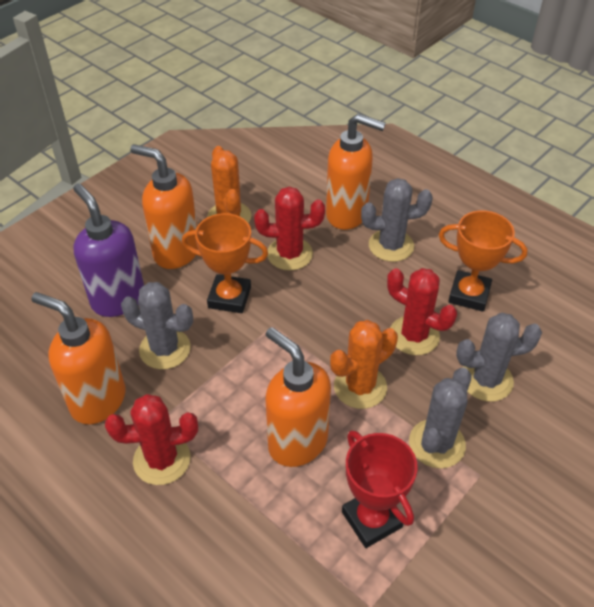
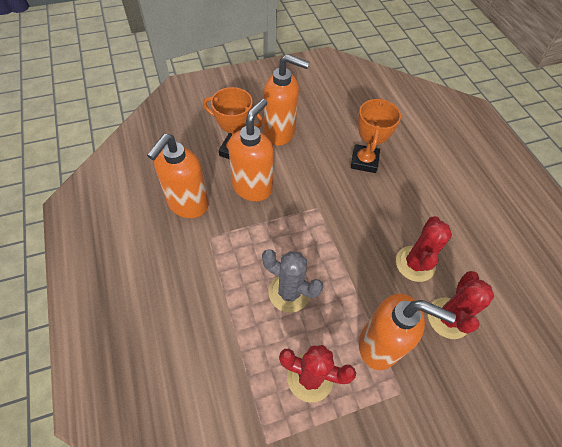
grey cactus: [121,282,193,369] [361,178,433,262] [409,368,472,469] [456,313,542,401] = 4 -> [262,249,323,313] = 1
orange cactus: [207,146,251,223] [330,320,398,409] = 2 -> none = 0
purple soap dispenser: [73,183,144,317] = 1 -> none = 0
red trophy: [342,430,418,548] = 1 -> none = 0

